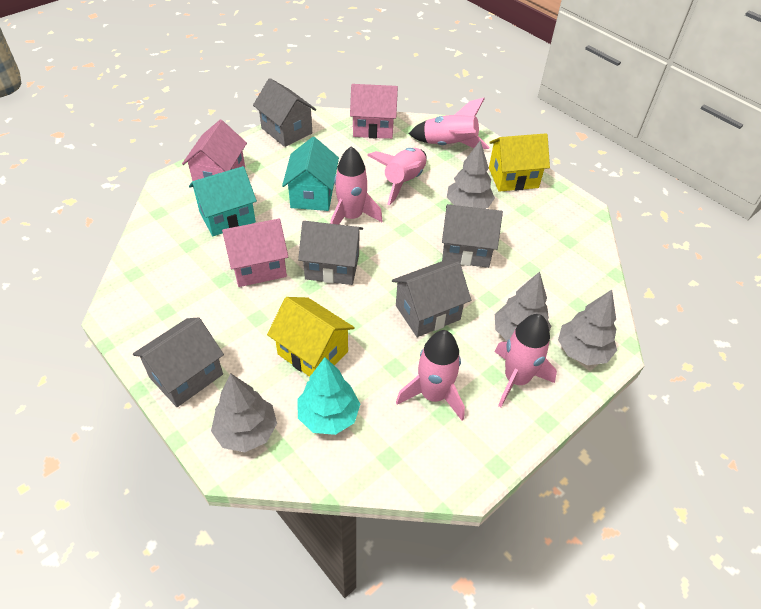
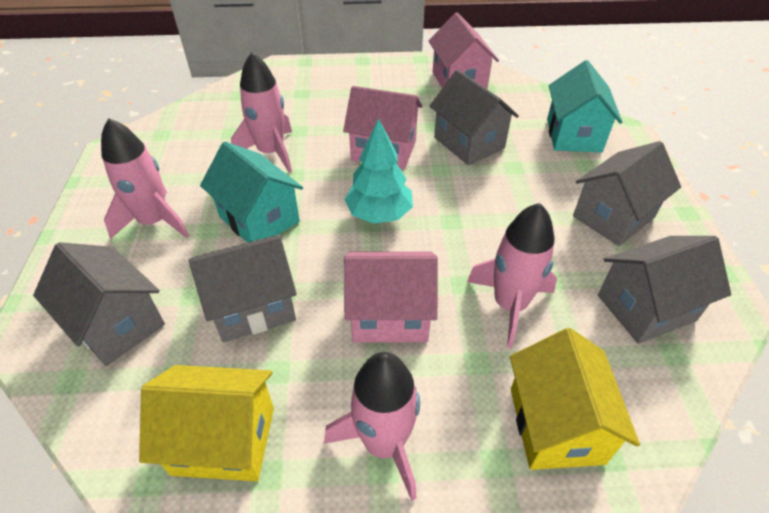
grey tree: [211,374,277,452] [447,140,495,209] [495,271,551,341] [558,290,617,365] = 4 -> none = 0
pink rocket: [330,146,383,225] [367,148,427,205] [396,330,465,421] [409,98,490,149] [495,314,557,407] = 5 -> [101,118,189,239] [231,52,292,173] [324,352,420,501] [467,203,557,348] = 4

